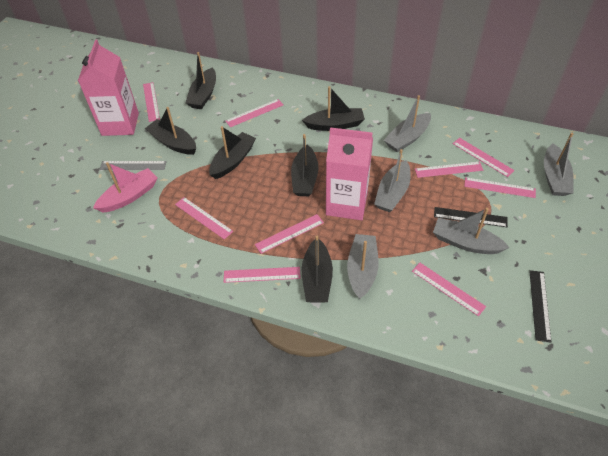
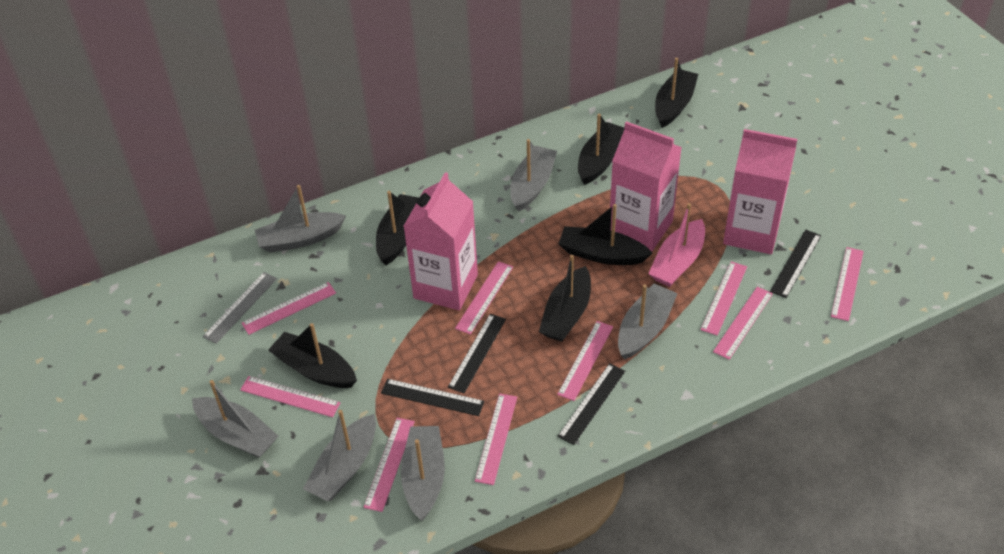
black ruler: [434,207,508,227] [529,270,551,343] = 2 -> [381,379,484,416] [448,314,506,393] [557,363,625,445] [770,230,821,298] = 4
grey boat: [347,234,379,299] [374,149,411,212] [384,95,431,152] [433,208,509,254] [544,133,574,196] = 5 -> [192,380,279,458] [255,185,346,253] [303,410,376,501] [401,426,445,521] [510,139,557,212] [618,284,678,359] = 6
pink carton: [78,40,139,136] [326,127,373,220] = 2 -> [404,172,478,311] [610,121,682,252] [723,129,797,254] = 3

